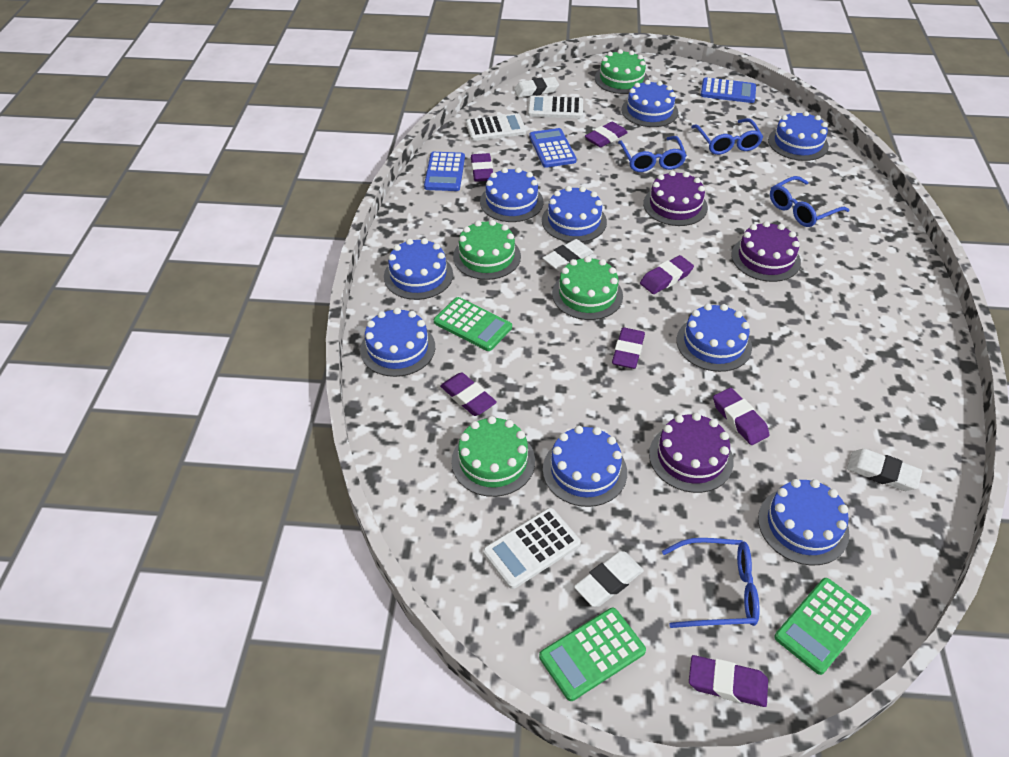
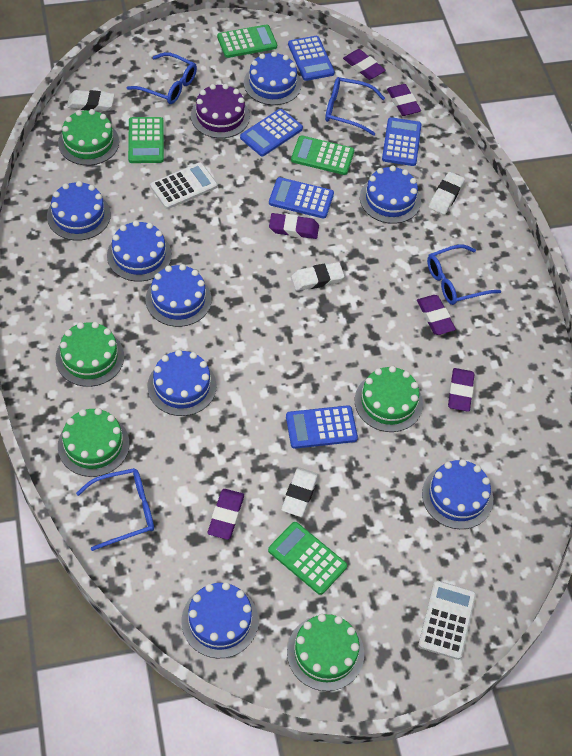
blue cake: [360,308,435,377] [384,238,453,300] [480,167,543,222] [542,186,607,242] [543,426,627,507] [621,80,678,127] [677,304,752,372] [758,479,850,566] [768,111,829,161] = 9 -> [47,181,111,241] [107,220,172,282] [146,264,211,327] [147,350,217,416] [182,582,258,659] [244,51,302,105] [360,166,421,224] [422,459,493,529] = 8
blue calculator: [424,152,465,191] [529,128,577,168] [701,77,756,103] = 3 -> [240,109,303,156] [269,177,334,219] [286,405,358,449] [288,36,335,81] [382,117,422,166] = 5
green cake: [451,416,535,497] [453,220,521,280] [552,256,623,320] [595,49,649,94] = 4 -> [55,322,124,387] [58,109,119,166] [58,408,129,477] [287,614,364,691] [355,366,423,432] = 5
green calculator: [434,297,512,351] [539,608,646,701] [774,578,871,675] = 3 -> [128,117,164,163] [217,24,277,58] [268,522,347,595] [291,135,354,175] = 4
purple cake: [643,170,708,226] [649,413,733,493] [731,221,801,282] = 3 -> [191,84,250,138] = 1
purple eraser: [440,373,497,416] [471,153,493,182] [585,122,628,147] [612,327,645,369] [640,255,694,294] [689,655,768,707] [713,388,769,445] = 7 -> [208,489,244,540] [269,213,319,239] [343,49,386,80] [387,84,421,116] [417,295,456,335] [448,368,475,412] = 6
white calculator: [466,113,526,141] [483,508,581,589] [528,96,583,119] = 3 -> [150,162,217,209] [418,581,476,660] = 2

